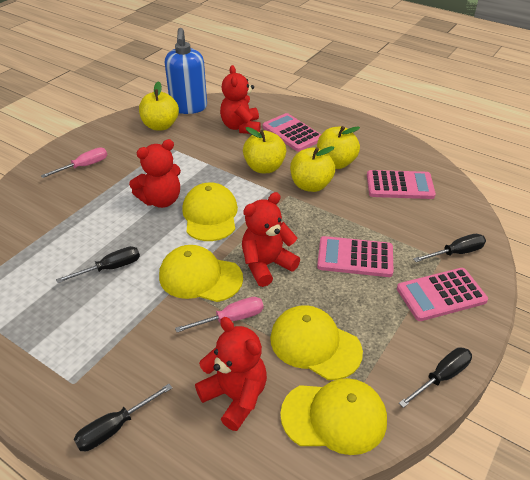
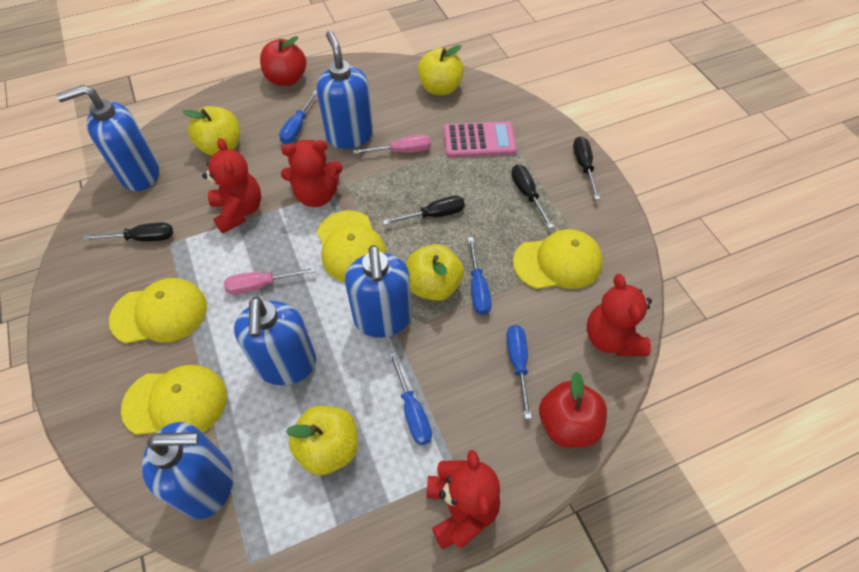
blue screwdriver: none = 0 -> [279,90,317,144] [389,352,432,445] [468,237,492,315] [506,325,532,419] = 4
blue soap dispenser: [165,28,207,114] = 1 -> [56,85,159,191] [142,422,233,519] [234,297,316,385] [317,31,373,149] [345,245,412,338] = 5
pink calculator: [263,113,321,152] [317,236,393,277] [367,170,436,199] [397,268,488,321] = 4 -> [444,121,517,158] = 1
red apple: none = 0 -> [260,36,307,86] [539,371,607,448] = 2

